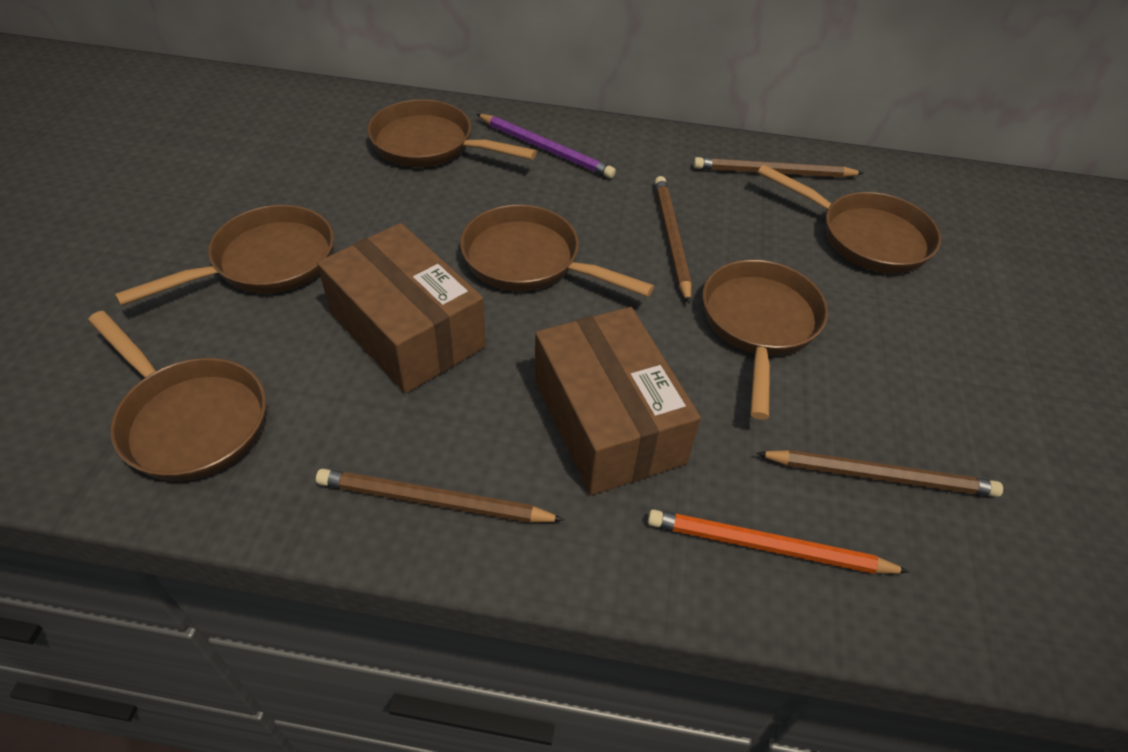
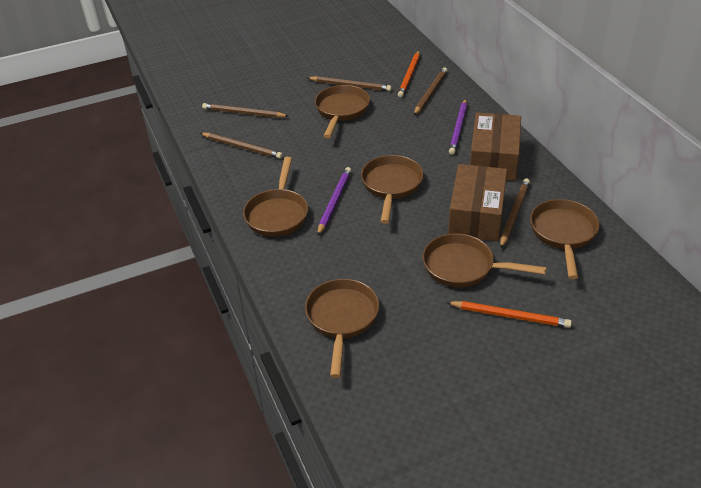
brown pencil: [316,469,564,523] [655,176,692,304] [693,157,864,178] [756,450,1003,497] = 4 -> [200,133,283,159] [202,103,288,118] [307,76,392,91] [414,68,448,115] [500,178,530,248] = 5
orange pencil: [648,509,910,574] = 1 -> [398,51,420,97] [446,301,572,328] = 2
purple pencil: [476,114,616,178] = 1 -> [317,167,351,236] [449,99,467,155] = 2

